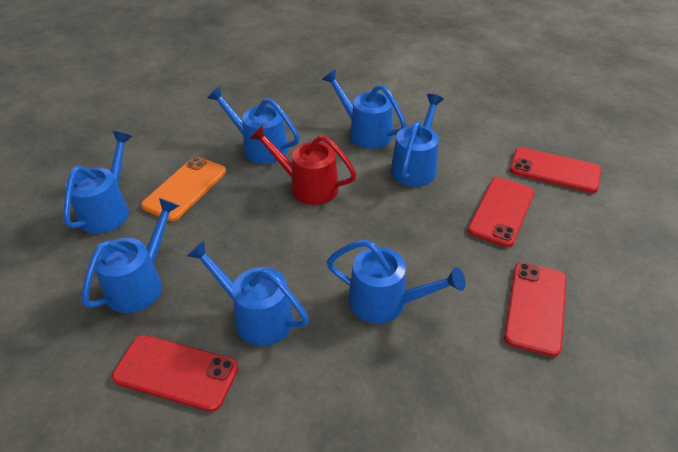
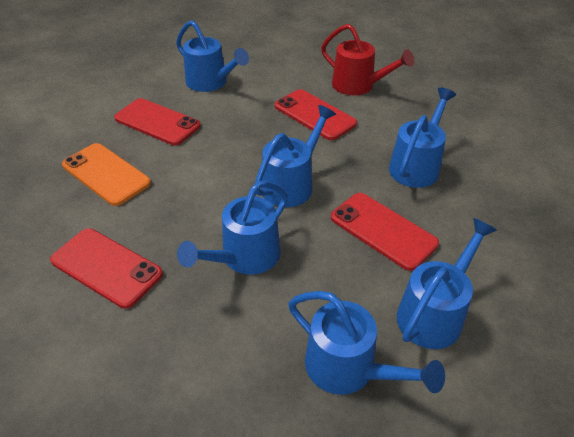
blue watering can: [64,131,132,234] [82,198,179,313] [187,241,309,346] [207,87,300,164] [322,70,406,149] [327,240,466,323] [391,94,444,187] = 7 -> [176,20,249,92] [177,181,288,275] [255,105,336,207] [288,291,445,395] [389,88,456,188] [397,218,497,349] = 6

